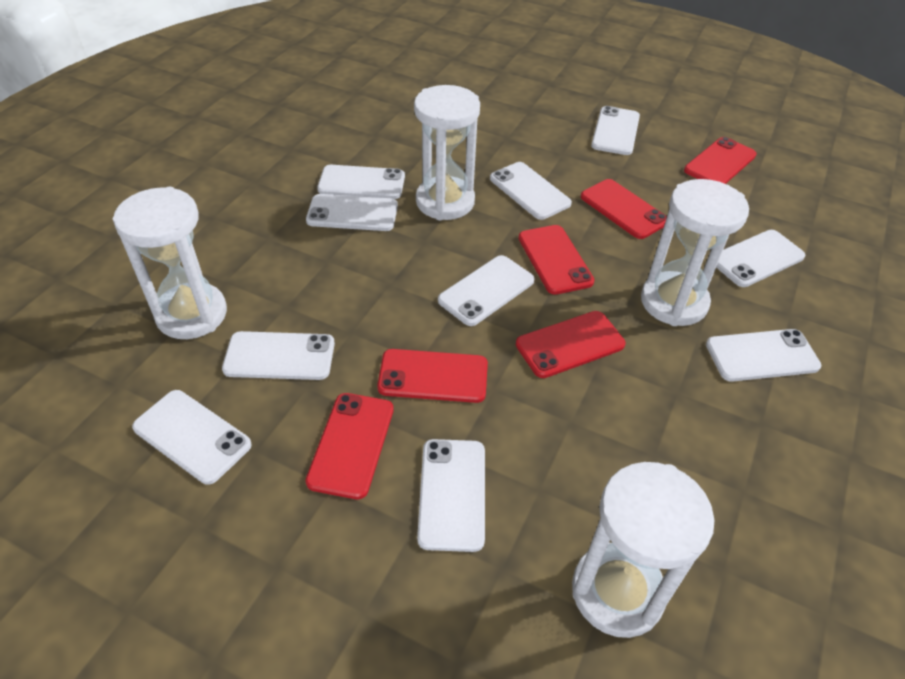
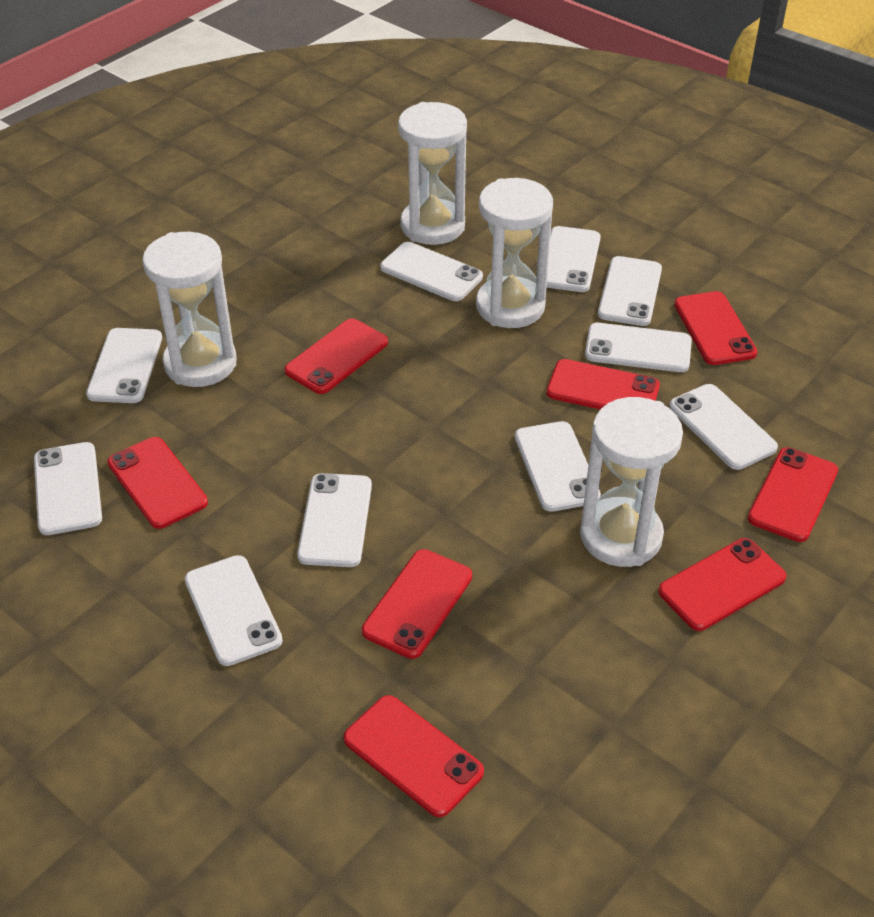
red phone: [306,393,394,499] [377,349,488,403] [516,311,626,378] [518,225,594,295] [581,179,667,239] [684,137,757,184] = 6 -> [107,437,208,529] [284,318,388,394] [344,695,484,817] [362,549,472,659] [546,359,660,409] [658,538,787,631] [674,291,758,365] [748,447,838,542] = 8

